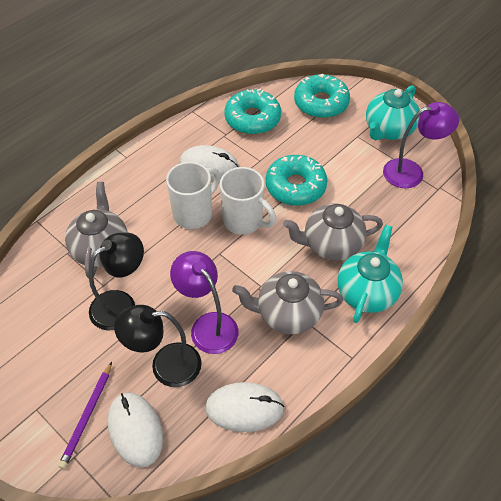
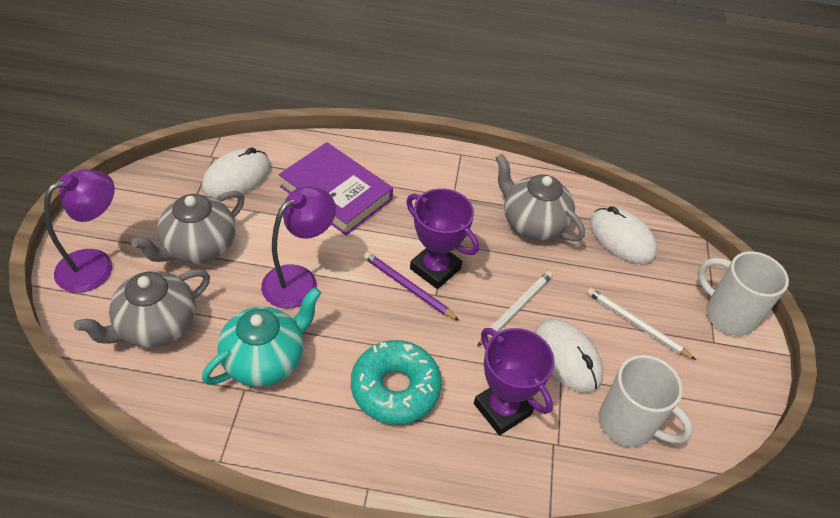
black lamp: [89,232,144,330] [114,305,202,387] = 2 -> none = 0
purple book: none = 0 -> [279,142,393,235] = 1
purple trophy: none = 0 -> [406,188,479,289] [474,328,555,435] = 2
turquoise donut: [224,89,281,135] [266,155,328,206] [294,74,350,118] = 3 -> [351,340,442,424] = 1
turquoise teapot: [338,225,403,323] [366,85,420,140] = 2 -> [202,287,321,387] = 1
white pencil: none = 0 -> [477,271,553,347] [587,287,696,360] = 2

